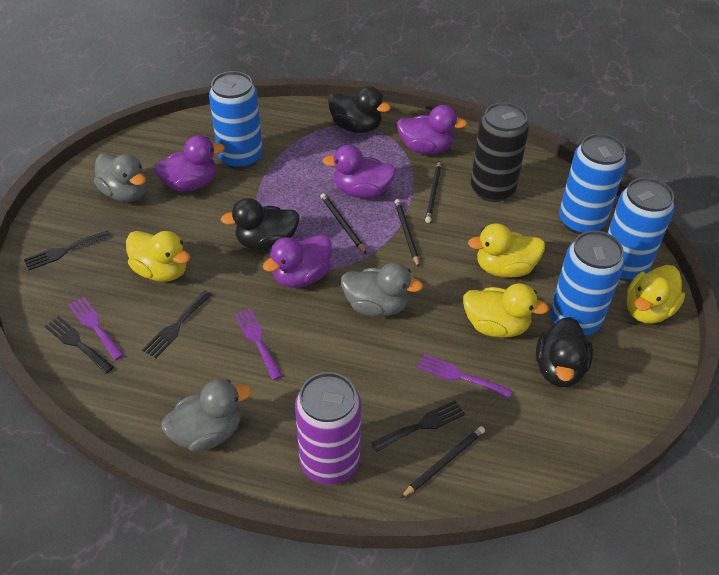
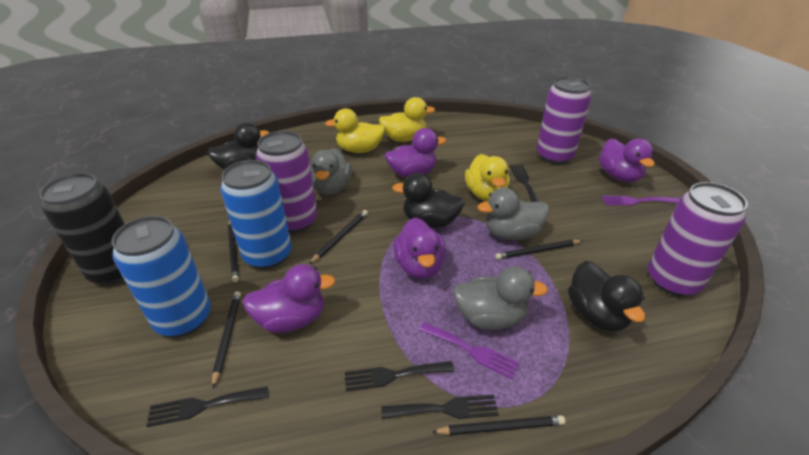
black pencil: [321,193,367,254] [395,199,419,267] [401,426,485,498] [425,161,441,223] = 4 -> [212,291,241,388] [228,220,239,282] [309,210,368,264] [432,415,565,435] [495,240,582,260] = 5
blue can: [209,71,263,169] [550,231,625,336] [559,134,627,234] [608,177,675,281] = 4 -> [111,216,211,337] [221,160,292,269] = 2
purple can: [295,372,361,485] = 1 -> [256,131,317,233] [537,76,592,164] [648,182,748,297] = 3
purple fork: [68,297,124,361] [234,308,282,380] [417,354,512,399] = 3 -> [419,322,520,379] [602,196,679,206] = 2
yellow duck: [126,231,190,282] [463,283,549,338] [468,223,545,277] [627,265,685,324] = 4 -> [325,109,385,153] [379,97,435,142] [465,154,510,201] = 3

